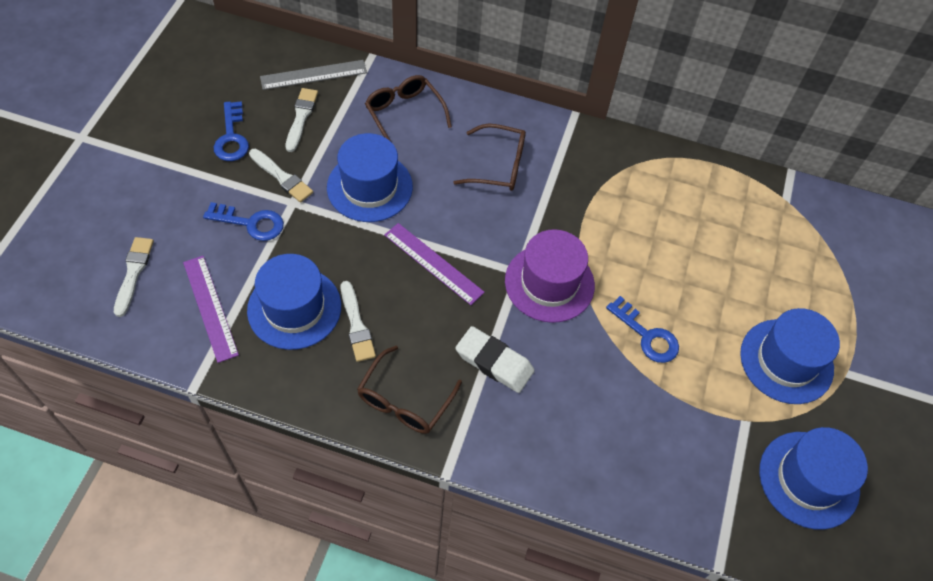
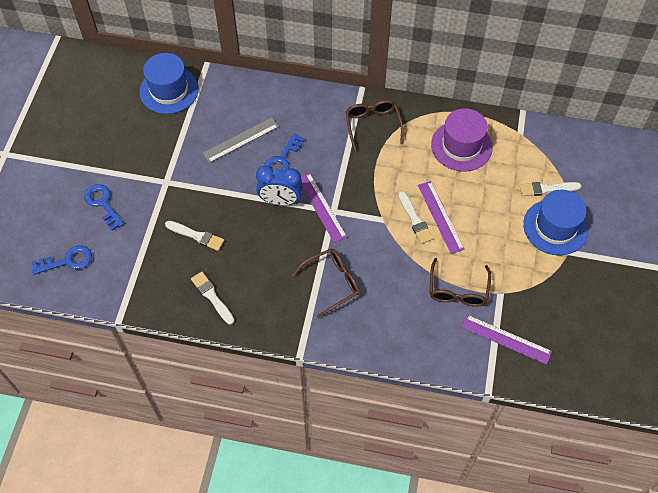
blue clock: none = 0 -> [256,166,302,206] = 1
blue hat: [247,254,341,350] [327,133,413,222] [740,308,840,404] [759,427,868,530] = 4 -> [139,53,199,114] [523,190,588,256] = 2
purple ruler: [183,256,239,363] [385,223,485,305] = 2 -> [301,173,347,243] [418,181,464,254] [461,315,552,364] = 3
white eraser: [455,326,535,393] = 1 -> none = 0

